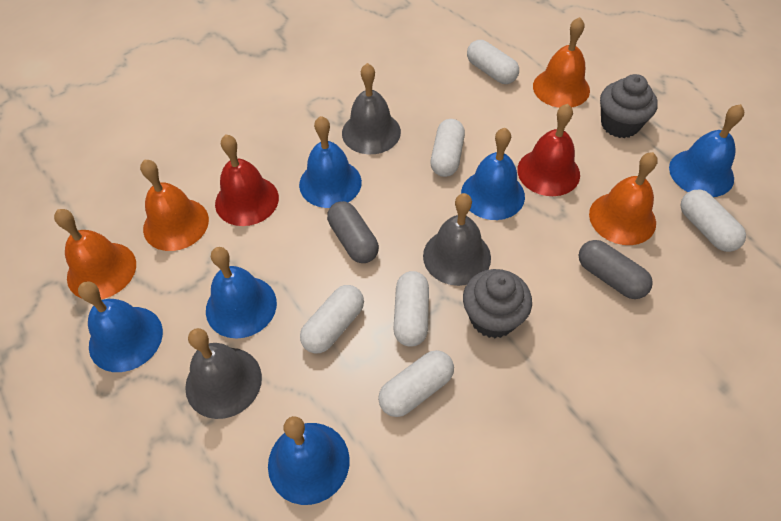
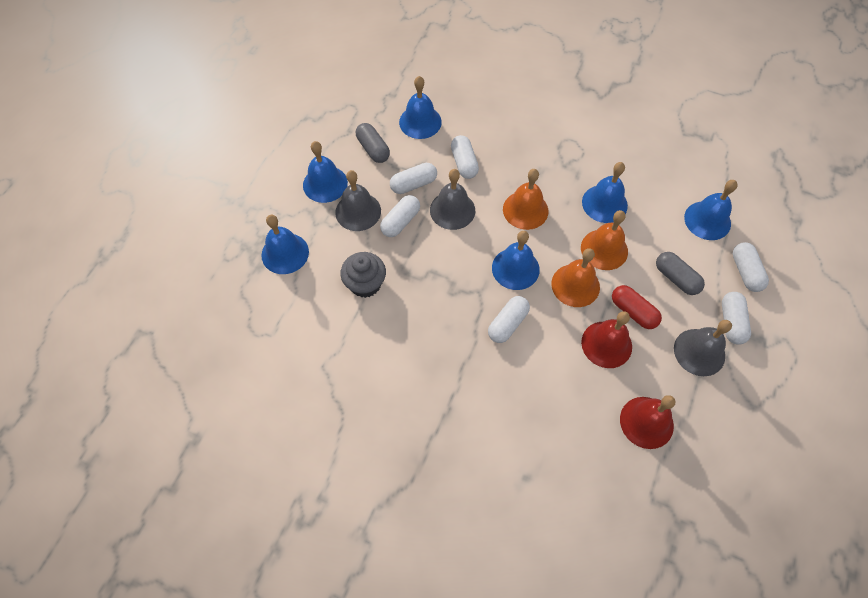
grey cupcake: [463,269,532,338] [600,74,658,138] = 2 -> [340,252,386,298] = 1
orange bell: [54,209,136,299] [140,159,209,251] [533,17,590,108] [589,152,658,245] = 4 -> [503,169,549,230] [551,248,600,307] [581,210,628,270] = 3
red capsule: none = 0 -> [612,285,662,329] = 1

